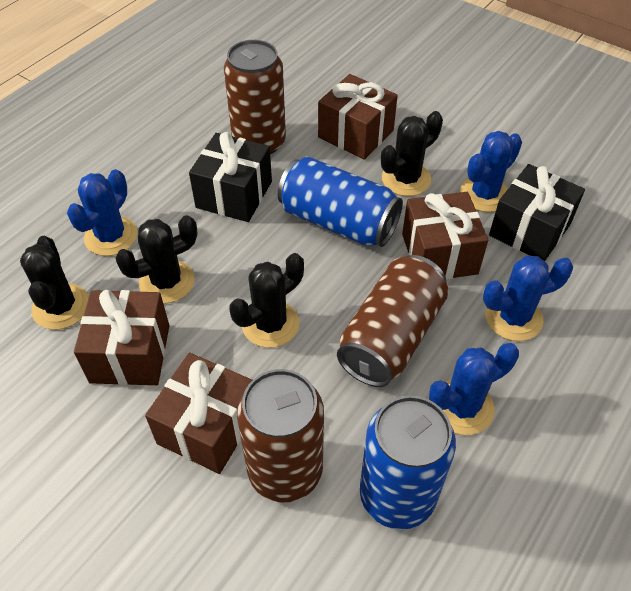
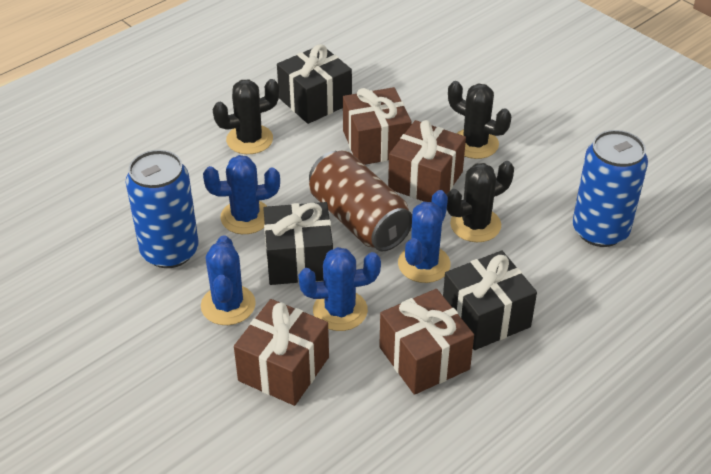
black cactus: [20,236,89,330] [115,215,198,303] [230,253,304,348] [381,111,443,196] = 4 -> [213,79,280,154] [446,161,514,242] [448,81,511,159] = 3
black gift: [189,132,272,222] [489,164,585,261] = 2 -> [263,202,333,285] [277,44,352,124] [443,251,537,350] = 3
brown can: [224,40,286,155] [237,369,324,502] [337,255,449,387] = 3 -> [309,151,412,252] = 1

